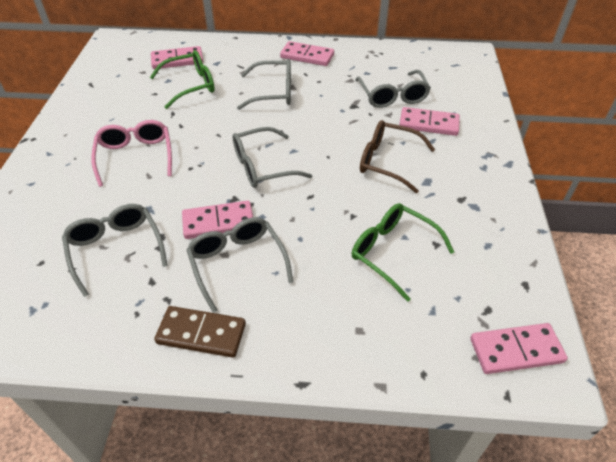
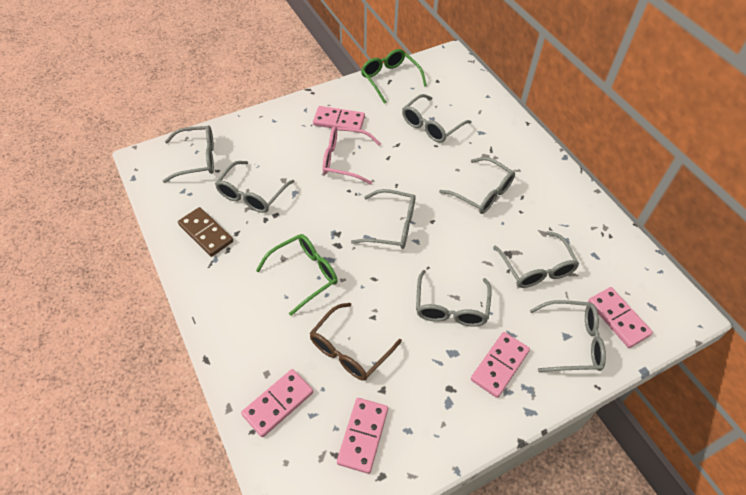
grey glasses: [62,204,168,297] [186,217,293,313] [233,127,312,188] [237,59,291,110] [355,70,431,108] = 5 -> [163,125,214,183] [215,161,295,213] [351,189,415,249] [402,94,471,143] [416,270,492,327] [439,157,515,214] [493,231,579,288] [530,300,606,372] = 8

